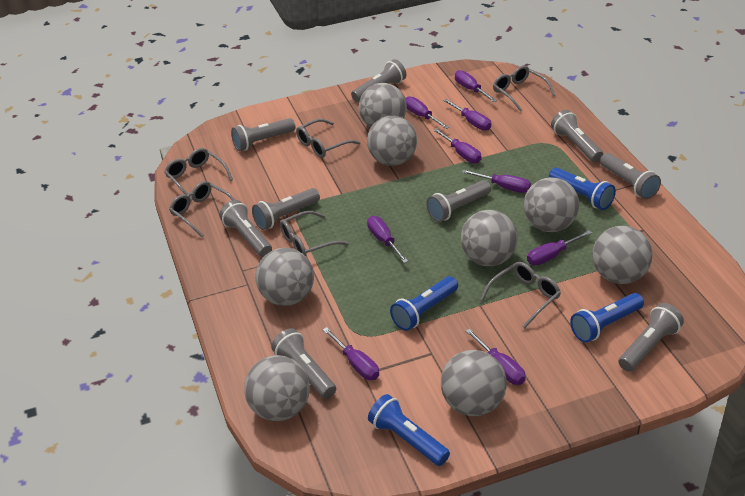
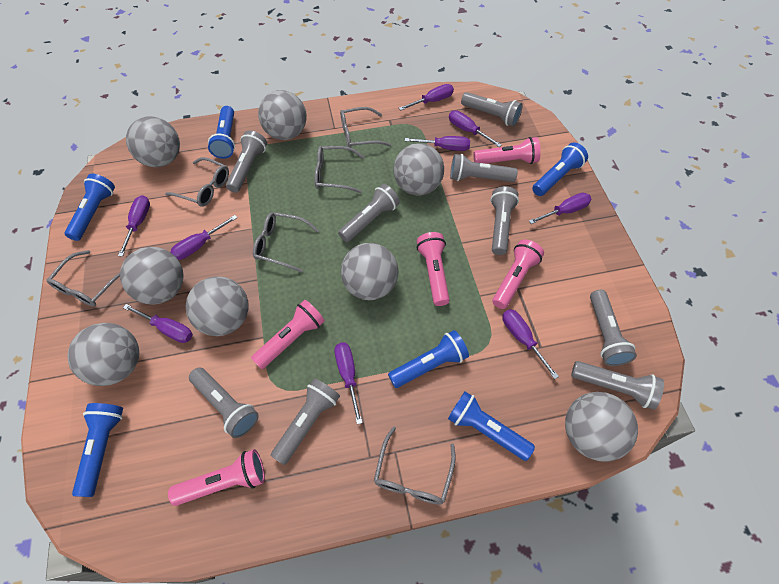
blue flashlight: [368,394,450,466] [390,276,458,331] [549,168,616,210] [570,293,644,343] = 4 -> [65,174,115,241] [72,403,123,497] [208,106,235,159] [388,330,469,388] [448,392,535,461] [532,142,588,196] = 6
pink flashlight: none = 0 -> [168,449,265,506] [251,300,325,369] [417,232,450,306] [474,137,541,164] [492,239,544,309] = 5

